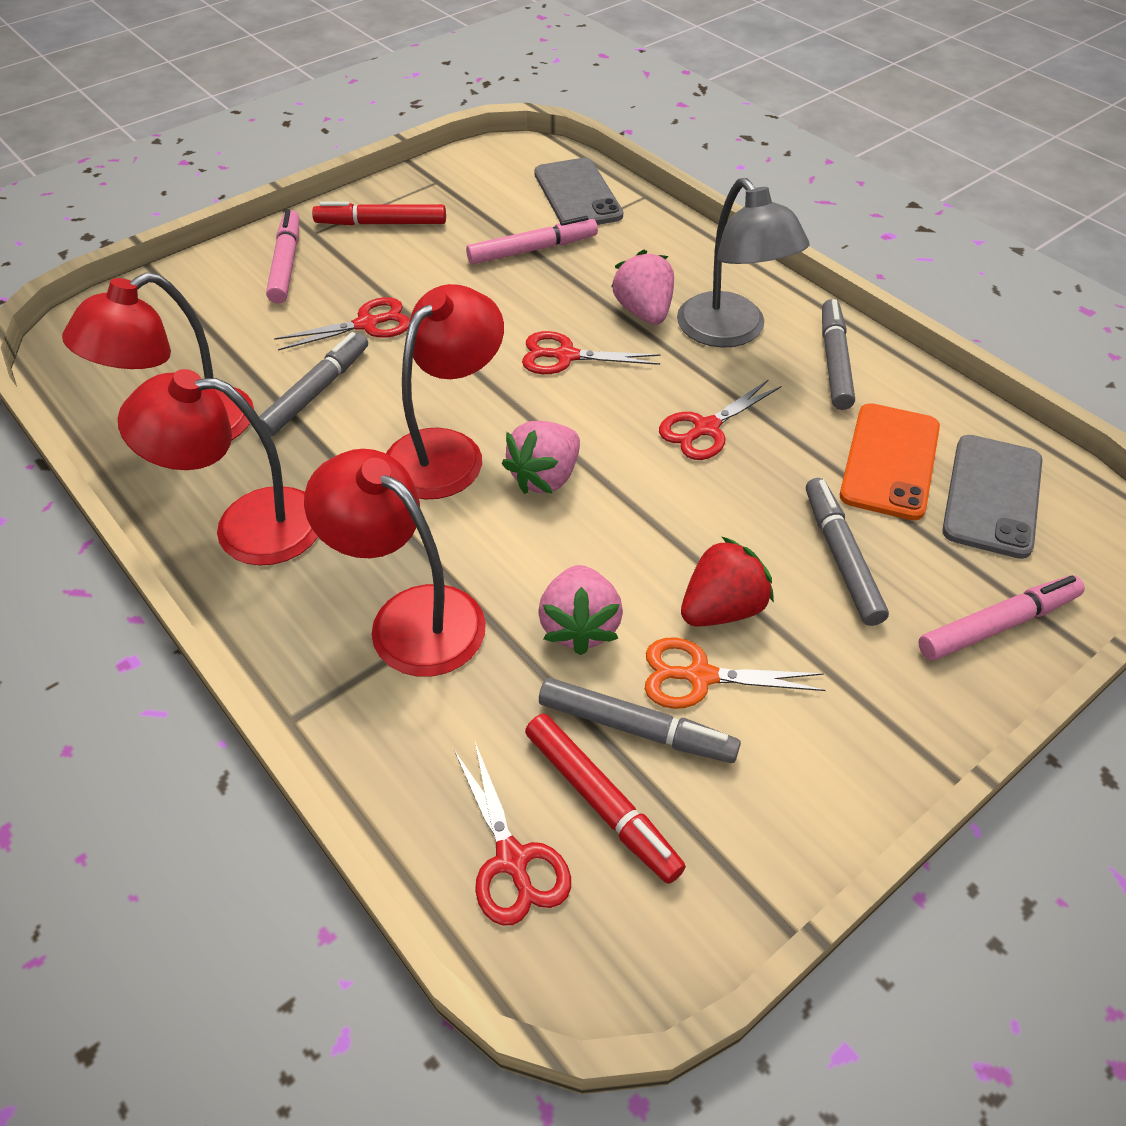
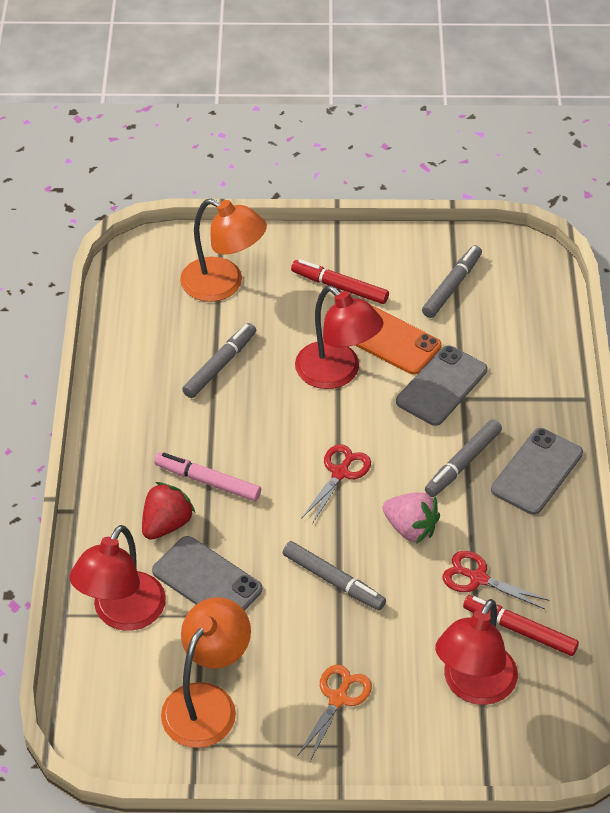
grey lamp: [677,178,810,348] = 1 -> none = 0
grey phone: [534,158,623,225] [942,435,1042,559] = 2 -> [152,536,262,611] [396,345,487,426] [491,428,583,515] = 3
orange lamp: none = 0 -> [161,597,251,748] [180,199,267,302] = 2
pink marker: [266,209,299,304] [466,216,598,264] [918,575,1085,660] = 3 -> [154,452,261,501] = 1
pink strawberry: [502,421,580,494] [538,565,623,655] [611,250,674,325] = 3 -> [383,492,440,544] = 1
red lamp: [62,272,254,441] [118,369,318,566] [304,449,486,677] [386,284,504,499] = 4 -> [70,525,166,631] [295,286,384,389] [435,599,518,705] = 3
red scissors: [274,297,410,351] [454,742,571,926] [522,331,661,374] [659,379,781,460] = 4 -> [301,444,371,524] [443,551,550,609] = 2

